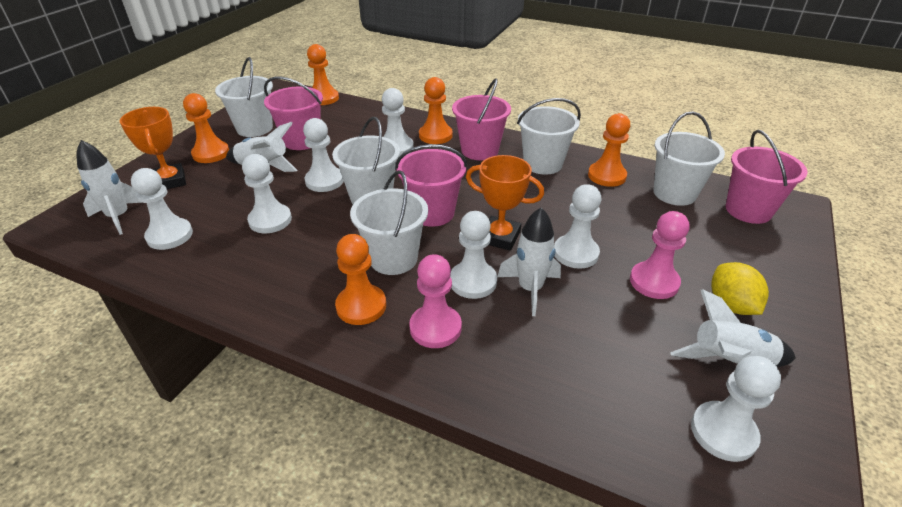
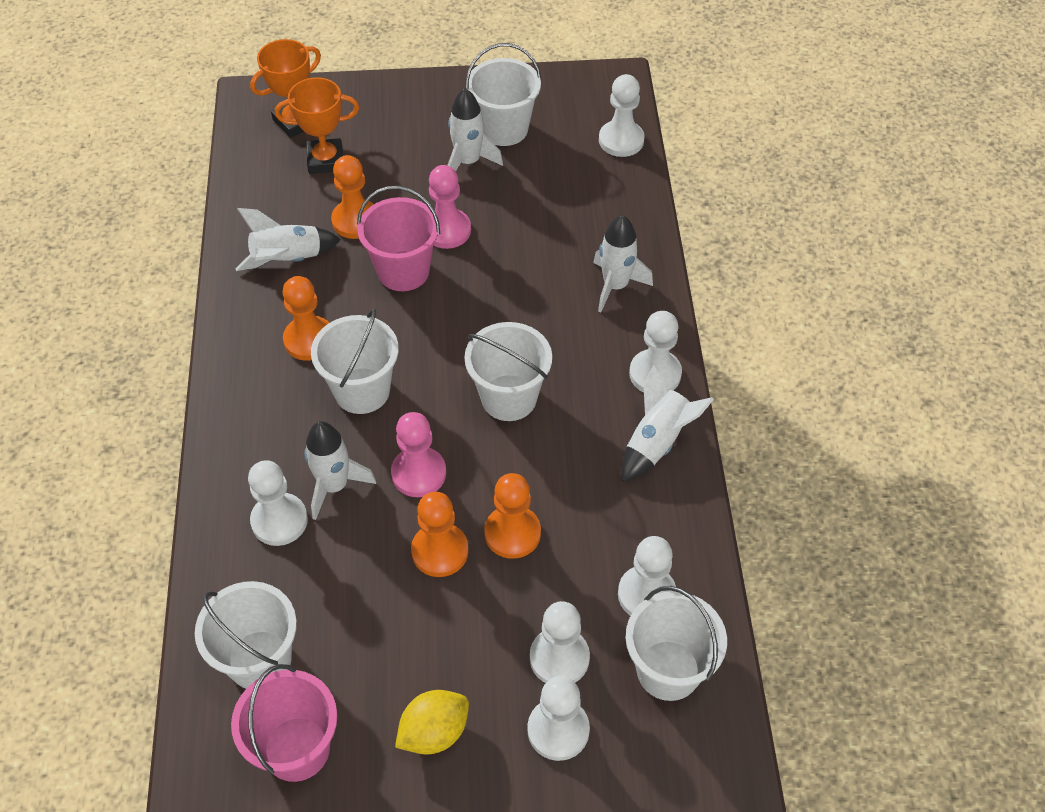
orange pawn: [183,93,229,163] [307,44,339,105] [335,234,386,325] [419,77,453,144] [588,113,630,187] = 5 -> [282,276,329,361] [331,155,374,239] [411,492,468,577] [484,473,541,559] = 4
pink bucket: [264,77,323,150] [395,144,468,227] [452,78,511,160] [726,130,808,224] = 4 -> [231,664,337,782] [357,186,440,291] = 2
white pawn: [131,168,193,250] [242,154,292,233] [303,118,344,192] [382,88,414,155] [450,211,497,299] [554,184,602,269] [691,356,781,462] = 7 -> [248,460,308,546] [528,676,590,761] [530,601,590,683] [599,74,645,157] [618,536,676,616] [629,311,682,393] = 6
white rocket: [77,140,142,235] [226,122,298,172] [497,208,561,316] [670,289,796,367] = 4 -> [235,208,341,271] [304,421,376,520] [447,88,503,171] [593,215,653,313] [621,365,714,482] = 5

